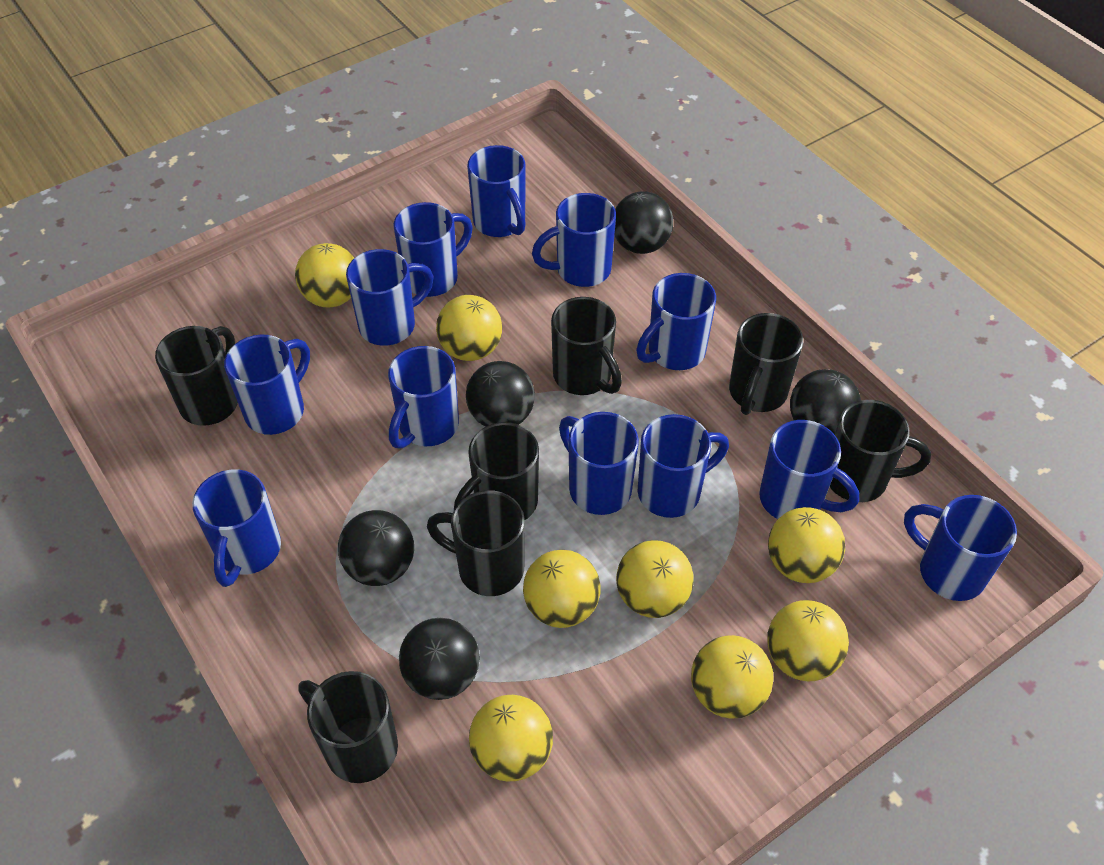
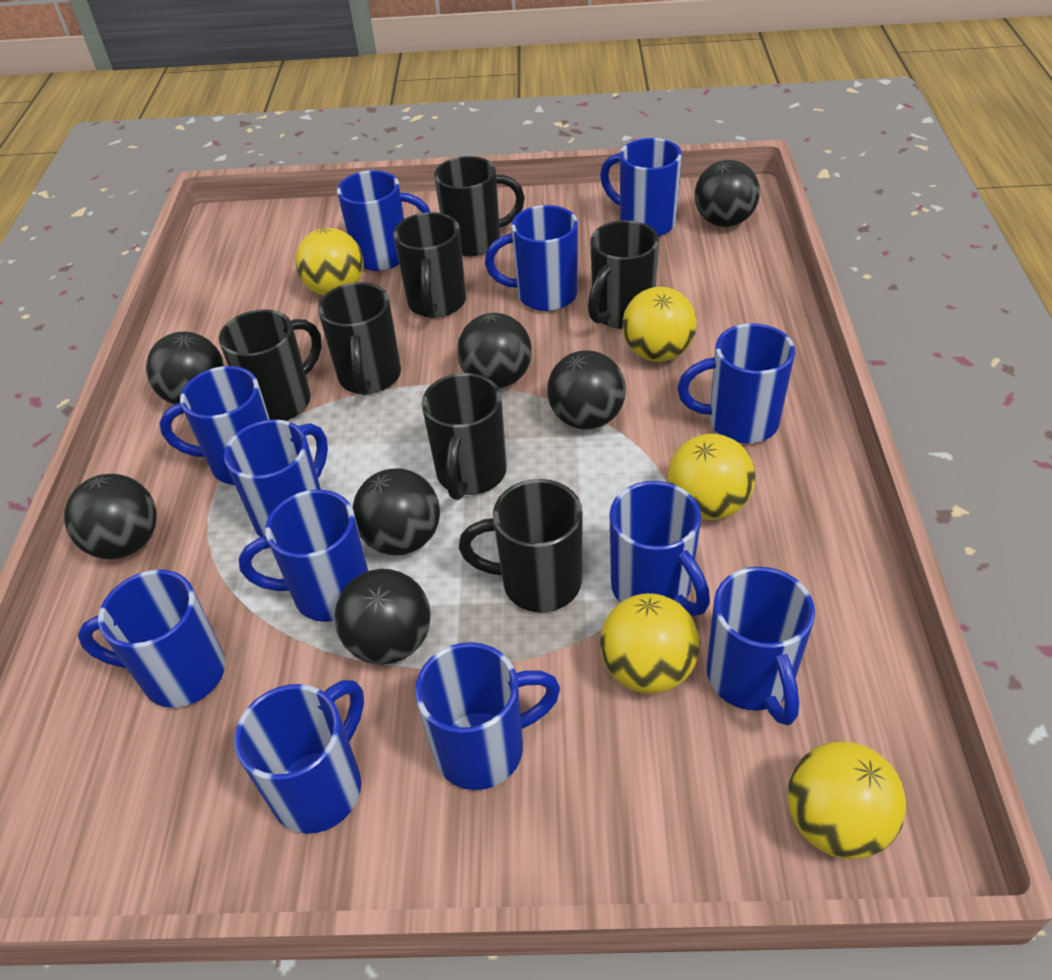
black ball: [338,510,414,586] [399,618,480,700] [466,361,535,427] [615,191,673,254] [790,369,861,435] = 5 -> [64,474,157,559] [146,332,224,405] [335,569,431,665] [353,469,440,556] [457,313,532,388] [547,351,626,429] [695,160,760,227] = 7
yellow ball: [295,243,354,308] [436,295,502,361] [469,695,553,782] [523,550,601,628] [616,540,694,618] [691,635,774,718] [767,600,849,681] [768,507,845,583] = 8 -> [296,228,364,295] [600,593,700,694] [622,287,697,362] [668,434,755,520] [788,741,906,860] = 5

